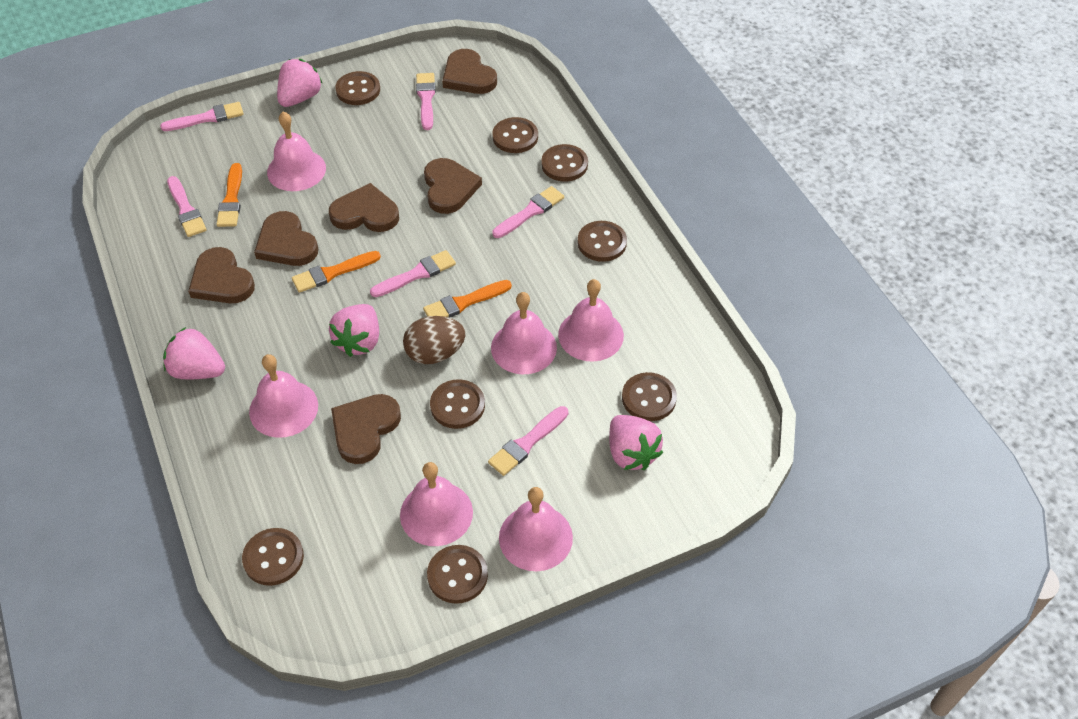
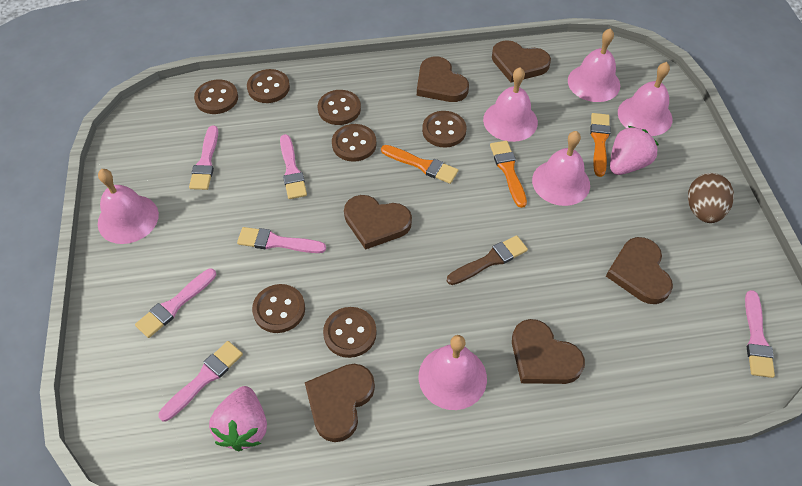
brown brush: none = 0 -> [447,235,528,285] = 1
brown button: [242,528,304,586] [335,71,380,105] [427,545,488,604] [430,379,485,429] [492,117,538,153] [541,144,588,182] [578,221,627,262] [622,372,677,421] = 8 -> [194,79,238,114] [247,69,290,103] [252,284,305,333] [318,90,361,125] [323,307,377,358] [332,124,377,162] [422,111,467,148] = 7
pink strawberry: [163,327,225,379] [277,59,323,107] [329,304,379,357] [609,415,663,470] = 4 -> [209,386,267,451] [610,126,659,175] = 2

